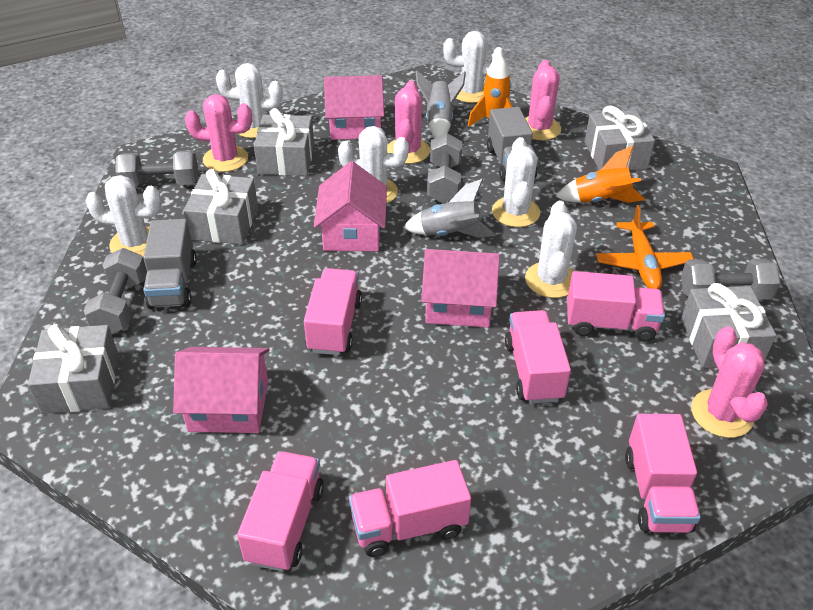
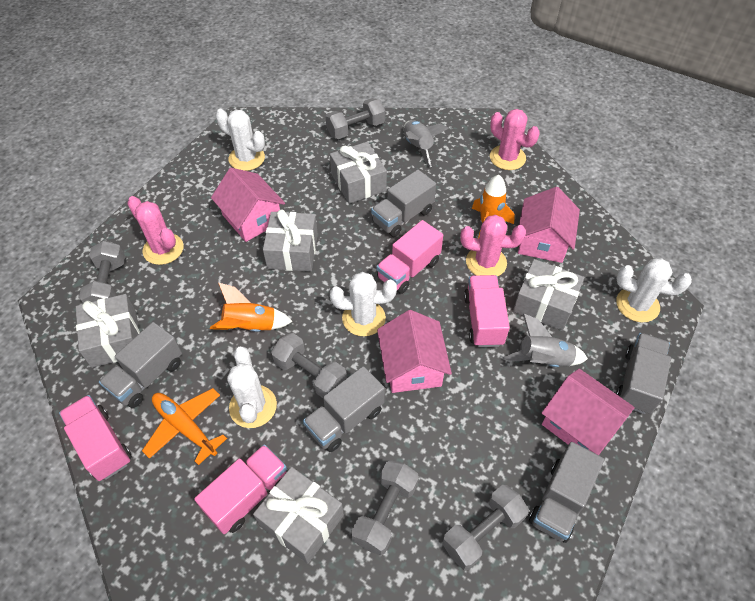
grey dumbbell: [83,248,147,334] [116,150,198,187] [427,133,462,203] [681,259,780,300] = 4 -> [79,241,125,303] [271,333,347,398] [325,98,385,139] [352,460,419,556] [442,485,529,570] = 5
grey truck: [143,219,197,309] [487,107,538,182] = 2 -> [99,322,182,408] [303,366,385,452] [371,170,436,237] [529,442,604,543] [616,333,671,414] = 5
pink cactus: [185,94,252,172] [387,81,430,164] [525,60,561,140] [691,326,768,438] = 4 -> [127,196,183,265] [460,215,526,277] [490,109,540,170] = 3
pink truck: [237,451,324,572] [304,268,362,355] [349,460,471,557] [505,310,571,404] [567,271,665,342] [625,414,701,533] = 6 -> [59,395,132,481] [194,444,287,534] [376,220,443,294] [464,275,510,347] = 4
white cactus: [86,175,162,257] [216,63,283,138] [338,126,409,204] [443,31,504,103] [492,137,540,227] [525,201,577,298] = 6 -> [216,109,265,171] [227,347,277,428] [330,272,397,336] [616,258,692,322] = 4

